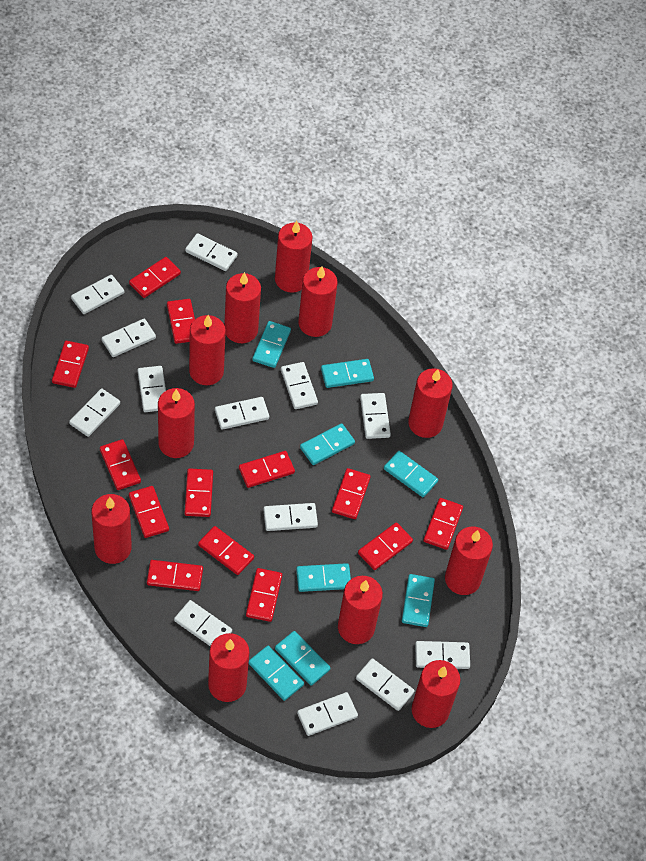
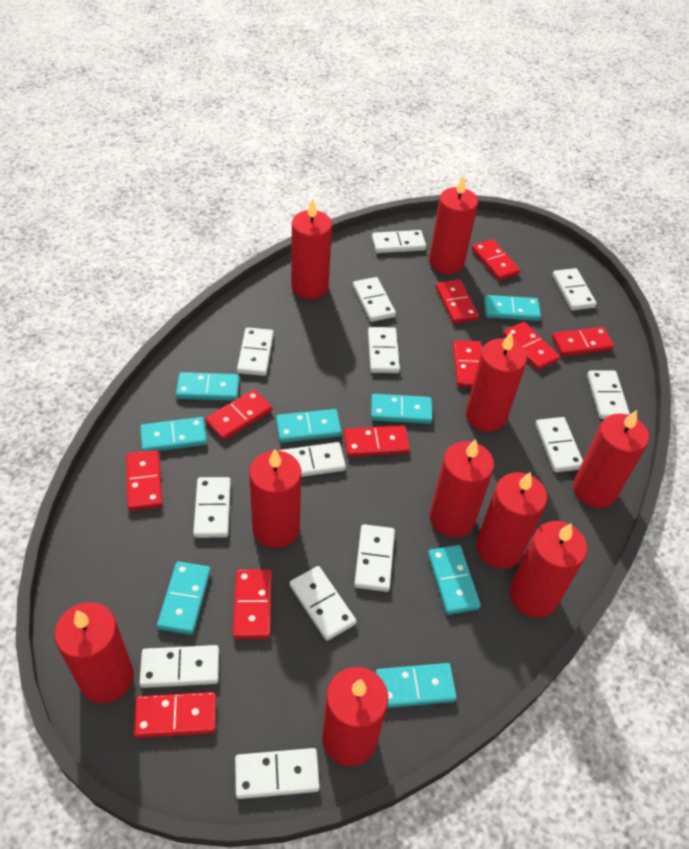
red candle: [91,494,132,564] [158,388,195,458] [189,315,226,385] [208,633,249,702] [224,272,261,343] [275,221,313,293] [298,266,338,337] [338,576,383,644] [408,368,453,438] [412,660,461,728] [445,527,493,595] = 11 -> [54,602,134,703] [249,449,301,548] [291,199,332,299] [322,667,388,767] [429,175,478,274] [430,439,494,538] [465,332,527,432] [476,472,547,569] [510,521,587,618] [573,410,649,508] = 10
red domino: [52,341,89,388] [100,439,141,490] [129,257,181,298] [129,486,169,538] [147,560,203,591] [167,299,195,344] [185,468,213,517] [198,526,254,575] [239,451,295,488] [246,568,282,622] [332,468,371,519] [358,522,413,570] [423,498,463,550] = 13 -> [126,450,163,511] [133,692,216,738] [205,389,272,440] [233,569,272,639] [344,425,410,457] [436,280,479,324] [453,340,482,387] [472,239,520,281] [503,322,560,370] [552,327,614,356] = 10

